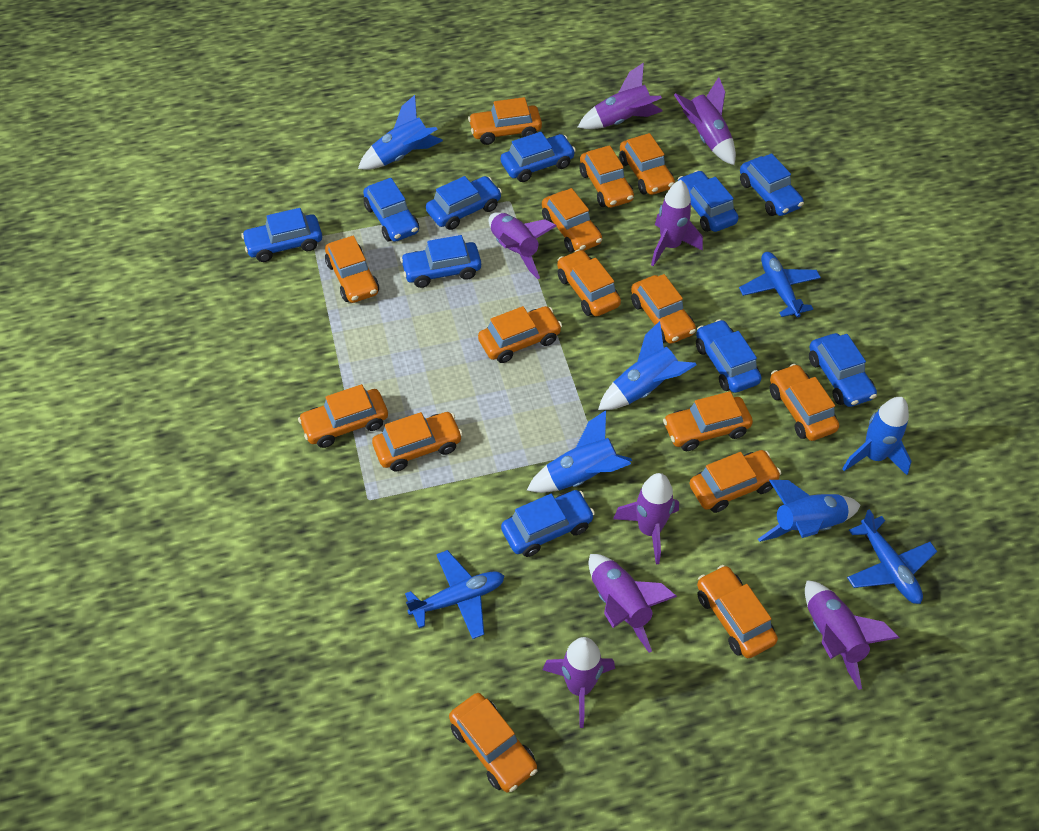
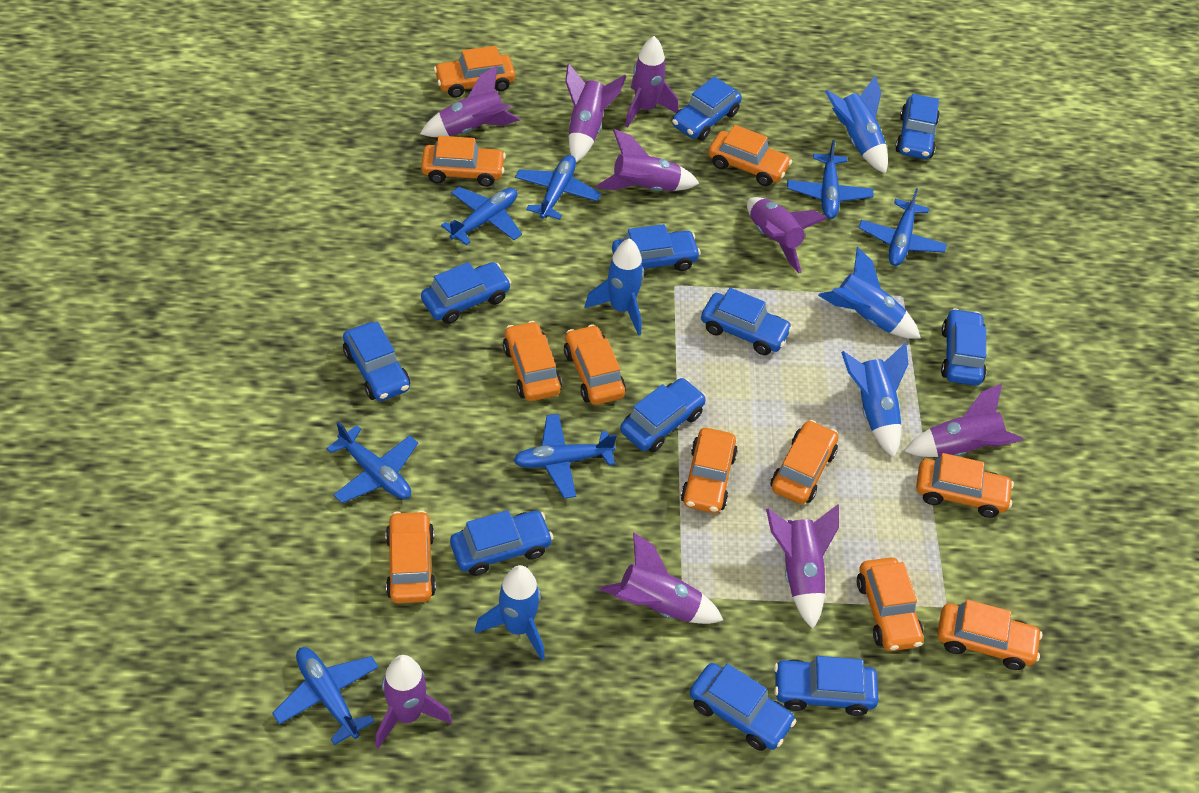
blue car: [241,208,322,262] [363,178,419,242] [400,235,481,288] [426,176,502,230] [501,132,576,182] [501,490,595,557] [677,170,739,232] [696,319,761,393] [740,153,804,216] [809,333,877,407] = 10 -> [343,322,410,401] [421,262,511,324] [450,510,553,576] [612,224,701,271] [620,378,706,452] [672,77,742,141] [690,663,796,751] [701,288,793,355] [774,656,879,716] [895,94,940,159] [941,308,987,386] = 11
blue plane: [405,550,504,639] [739,252,821,318] [847,509,937,604] = 3 -> [272,647,378,745] [326,421,418,503] [441,187,522,245] [513,414,617,499] [515,155,601,220] [787,140,873,219] [859,188,947,266] = 7
orange car: [298,384,388,448] [325,235,379,303] [372,412,463,471] [449,693,538,792] [468,97,542,145] [478,306,562,363] [542,188,602,252] [557,249,621,316] [580,145,634,208] [619,133,675,195] [631,274,696,344] [663,391,753,451] [689,450,781,513] [697,565,778,658] [769,364,839,441] = 15 -> [385,510,436,603] [421,136,506,187] [434,46,515,98] [503,321,562,401] [564,324,626,405] [681,428,738,513] [708,125,792,186] [770,420,838,504] [857,557,924,651] [916,453,1014,518] [937,599,1042,670] = 11
purple rocket: [488,212,557,279] [542,637,615,728] [578,63,663,129] [589,554,677,653] [613,473,679,564] [651,180,703,266] [674,77,736,165] [805,580,899,690] = 8 -> [375,655,452,749] [420,66,520,137] [565,64,626,162] [596,129,700,191] [599,532,723,624] [625,36,679,128] [747,197,828,273] [766,504,839,629] [904,383,1023,457] = 9

